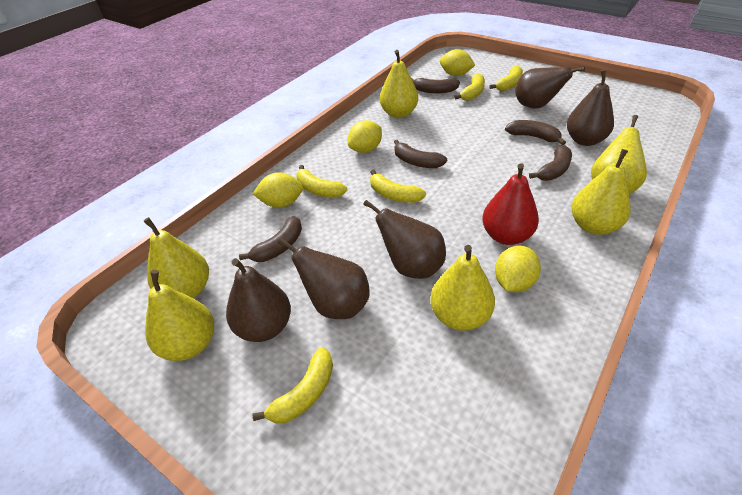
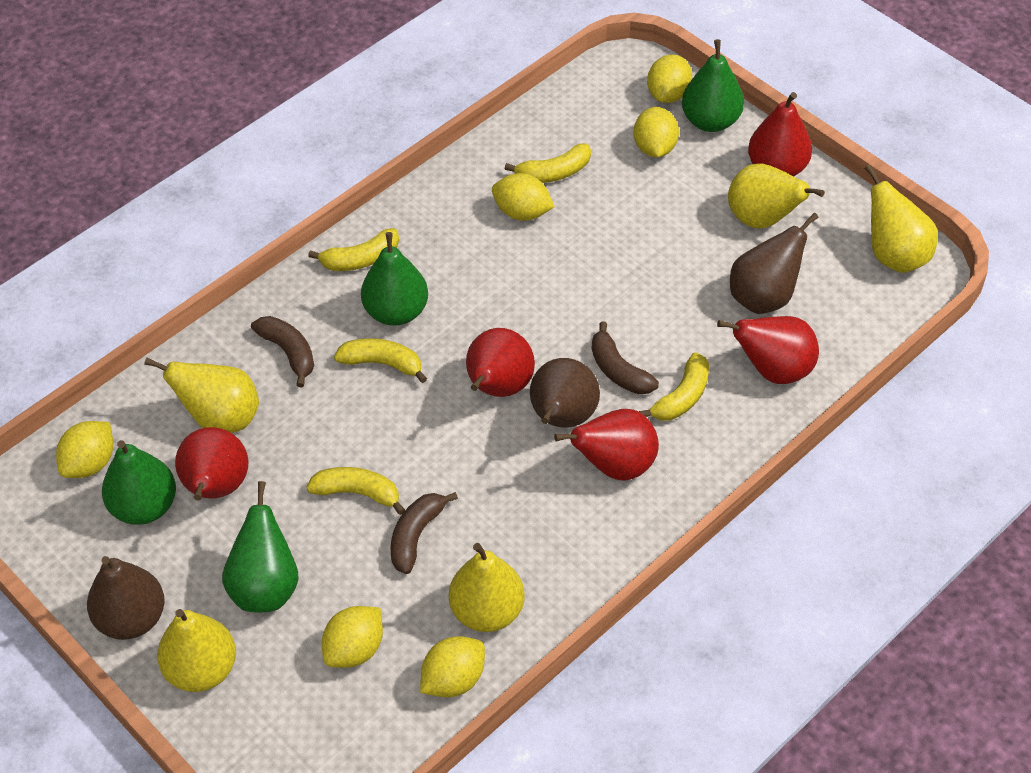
brown banana: [239,216,302,262] [394,140,447,168] [412,78,460,93] [505,120,566,145] [529,145,572,181] = 5 -> [251,316,314,387] [390,492,458,574] [592,321,659,394] = 3
brown pear: [226,258,291,342] [278,238,370,319] [363,200,446,279] [515,67,585,109] [567,70,614,146] = 5 -> [87,556,165,640] [530,358,600,428] [730,213,819,314] = 3
green pear: none = 0 -> [102,440,176,525] [222,481,298,613] [361,232,428,326] [682,39,744,132] = 4
red pear: [482,163,539,245] = 1 -> [175,427,248,501] [466,328,535,397] [554,409,659,481] [717,316,819,384] [748,92,812,177] = 5
yellow lemon: [253,172,303,208] [348,120,382,153] [440,49,475,76] [495,246,541,292] = 4 -> [56,421,113,478] [322,606,383,668] [420,636,485,697] [492,173,555,221] [634,107,679,157] [647,54,692,103] = 6
yellow pear: [143,217,209,298] [145,270,214,361] [380,50,418,118] [430,245,495,331] [571,149,631,235] [591,115,647,195] = 6 -> [144,358,259,433] [157,609,236,692] [449,543,525,632] [728,163,825,229] [865,165,938,273] = 5

